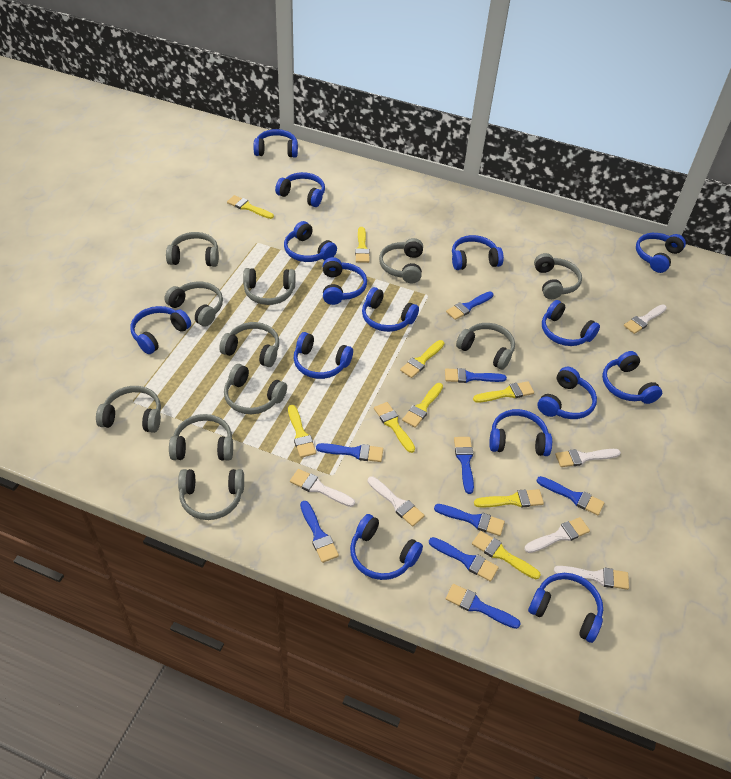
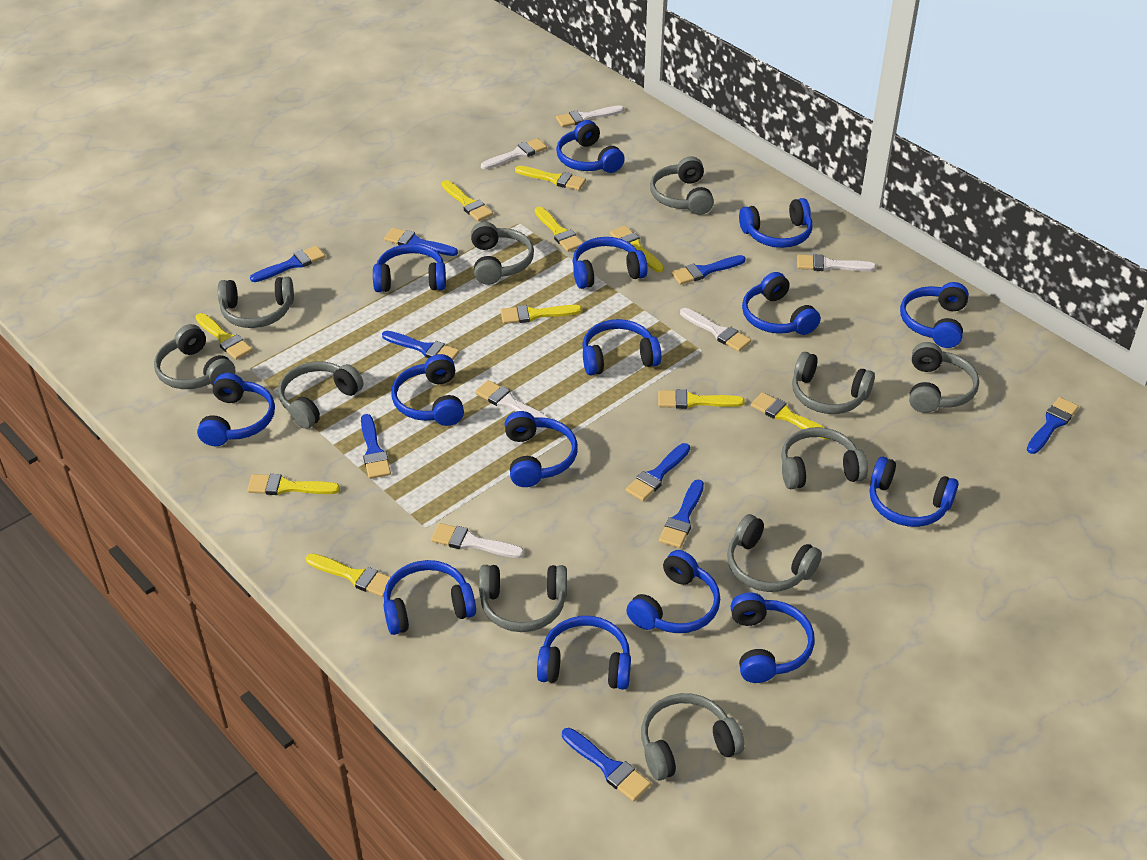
yellow brush: [227,195,274,219] [288,405,316,458] [355,227,370,263] [374,402,415,453] [400,340,444,378] [402,383,443,428] [472,531,541,579] [473,381,534,403] [474,489,544,508] = 9 -> [196,313,253,360] [247,474,340,495] [306,553,391,597] [442,180,493,221] [500,305,582,324] [515,166,586,190] [535,207,583,252] [610,225,664,272] [658,389,745,409] [751,392,828,440] = 10

